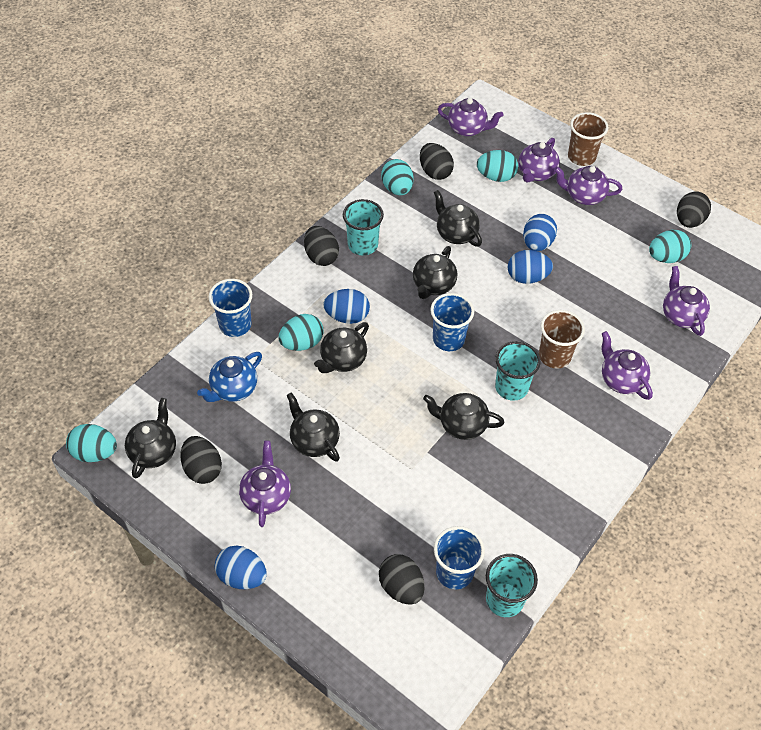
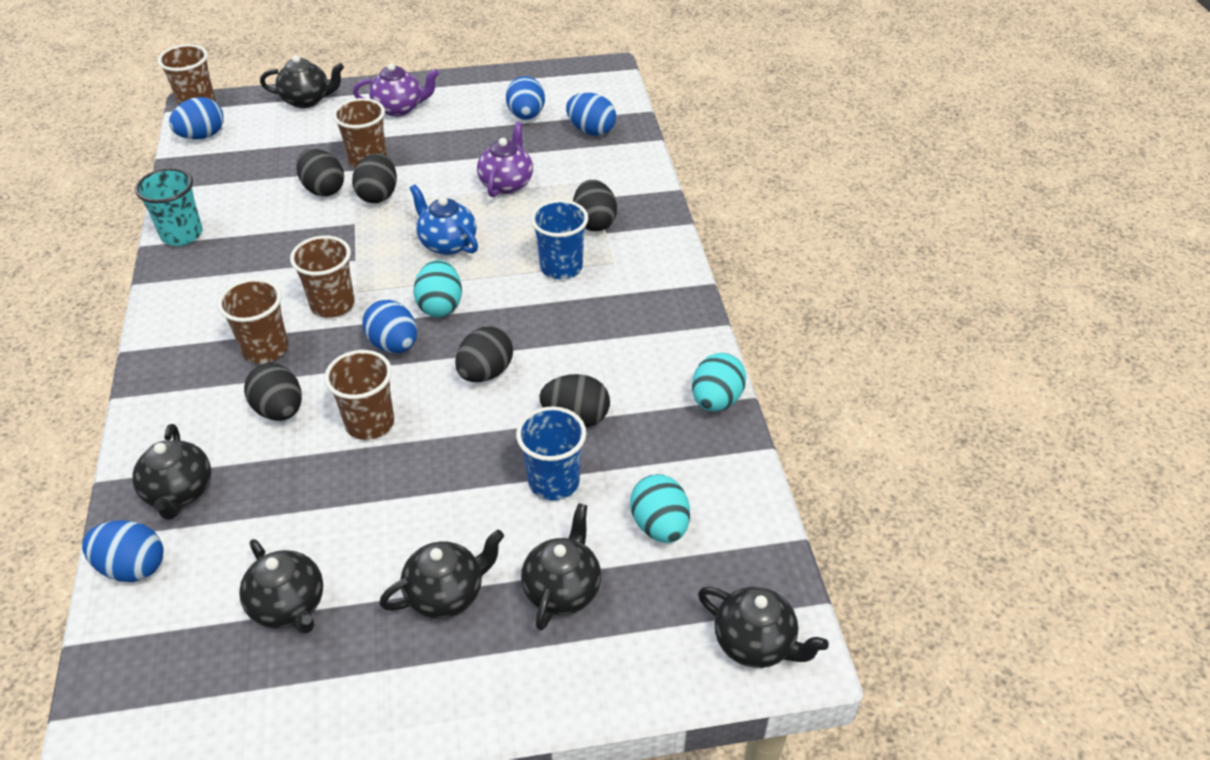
black egg: [180,436,222,484] [304,226,339,266] [379,554,424,605] [420,143,454,180] [677,192,711,228] = 5 -> [244,363,302,421] [296,149,344,197] [352,153,397,203] [455,326,513,382] [539,374,610,427] [573,180,617,231] = 6
blue cup: [209,279,252,337] [431,293,474,351] [434,526,485,589] = 3 -> [516,406,586,500] [531,200,588,279] = 2
blue egg: [215,545,267,589] [323,289,370,324] [508,250,553,284] [523,214,557,251] = 4 -> [82,520,164,582] [169,97,224,139] [362,300,417,353] [506,76,545,120] [566,93,616,136] = 5
brown cup: [539,310,585,368] [568,112,609,166] = 2 -> [158,44,216,105] [218,278,288,364] [290,235,355,318] [324,350,394,440] [333,98,387,169] = 5
purple teapot: [239,440,291,527] [438,98,504,136] [518,138,560,183] [554,166,622,205] [602,331,653,400] [663,266,710,336] = 6 -> [353,63,439,117] [477,122,533,197] = 2
turquoise cup: [343,199,384,255] [486,554,538,617] [495,341,541,401] = 3 -> [135,168,203,246] = 1
turquoise egg: [66,424,117,462] [279,314,324,351] [381,159,414,195] [477,150,518,182] [649,230,691,263] = 5 -> [413,260,462,317] [630,474,690,543] [692,353,746,412] = 3

